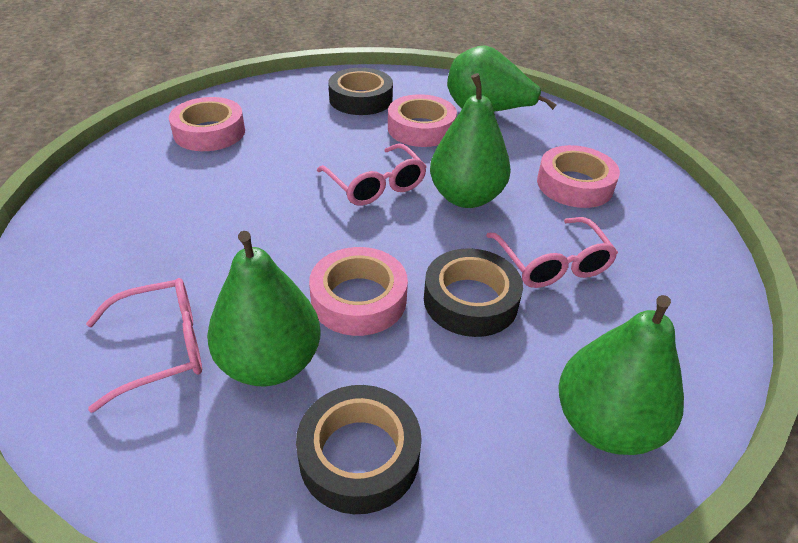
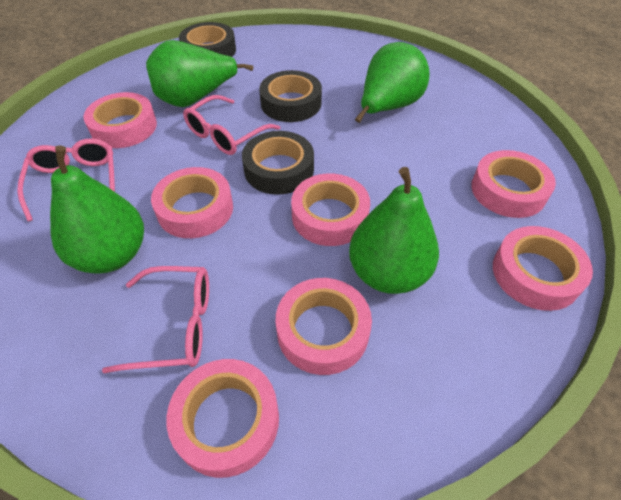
pink tape: [169,97,245,151] [309,247,408,336] [388,94,457,147] [537,145,620,208] = 4 -> [84,92,157,148] [151,167,233,238] [167,359,279,478] [275,278,372,375] [291,173,370,246] [471,150,556,218] [493,226,593,311] = 7

